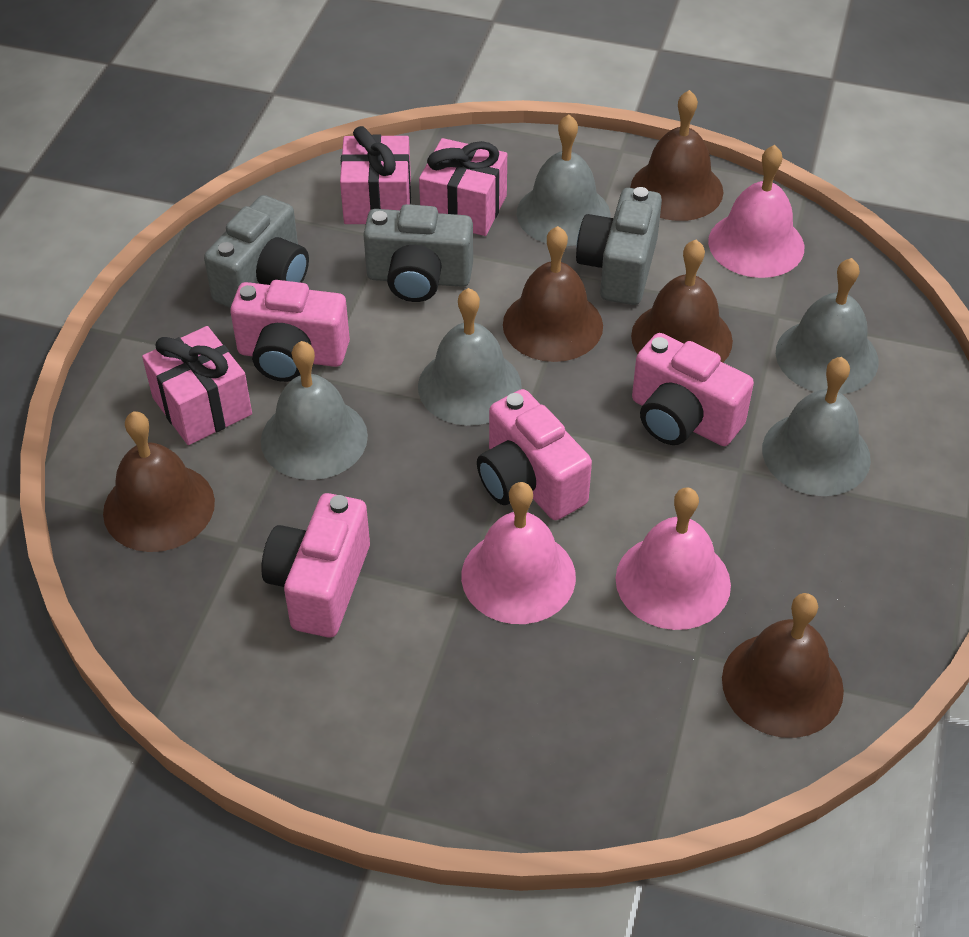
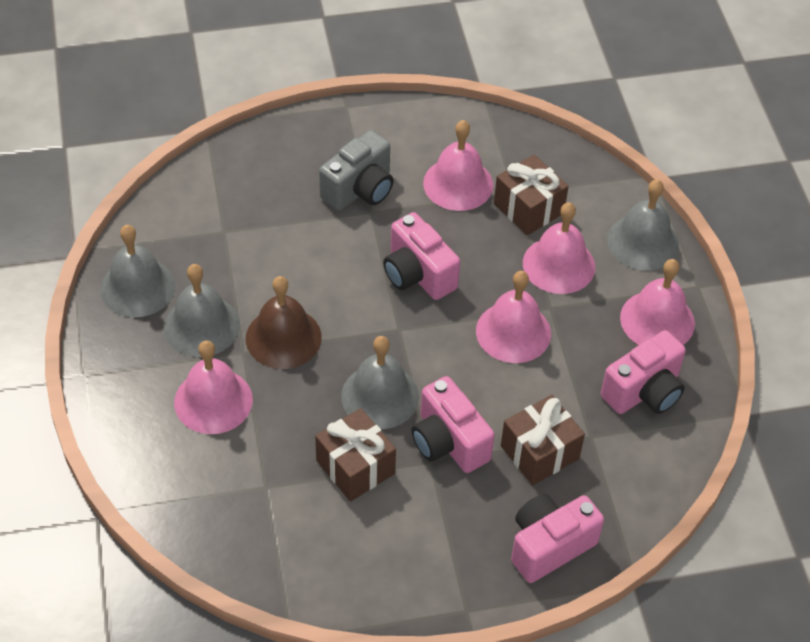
brown bell: [103,411,215,552] [503,226,603,362] [631,90,723,221] [631,240,733,362] [722,593,844,738] = 5 -> [246,276,322,369] = 1
brown gift: none = 0 -> [315,408,396,501] [494,154,569,235] [501,395,585,485] = 3
grey bell: [261,341,368,480] [418,288,522,426] [517,114,611,246] [762,357,871,496] [776,258,879,394] = 5 -> [100,225,175,317] [164,264,240,357] [341,336,419,429] [607,179,679,271] = 4
grey camera: [204,195,309,308] [363,204,473,302] [576,187,662,305] = 3 -> [319,130,394,211] = 1
pink bell: [461,482,576,624] [615,487,731,630] [708,145,804,278] = 3 -> [174,340,253,434] [423,120,493,211] [476,271,551,363] [523,202,595,294] [620,259,695,345] = 5
pink gift: [142,326,252,445] [340,126,411,224] [419,138,507,236] = 3 -> none = 0

